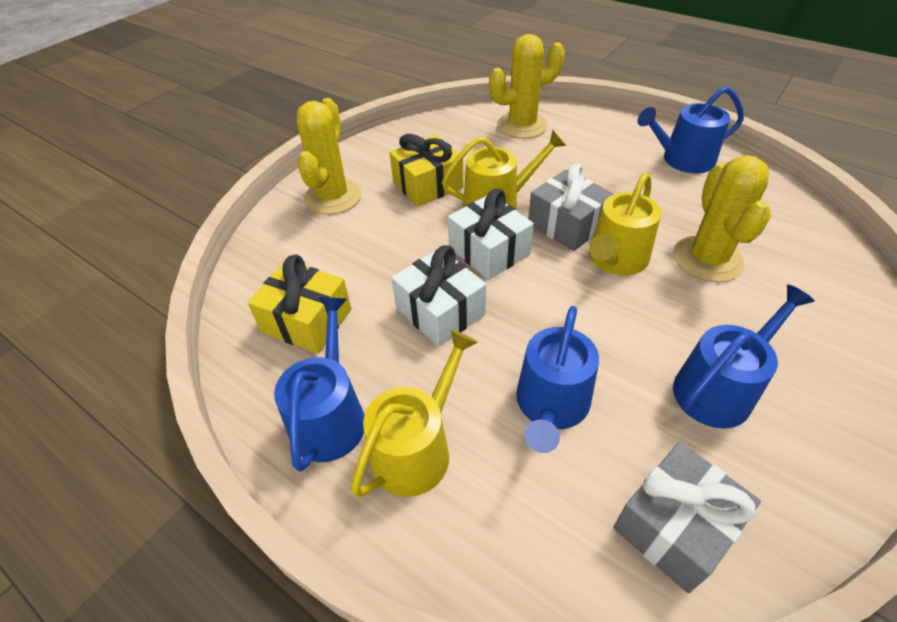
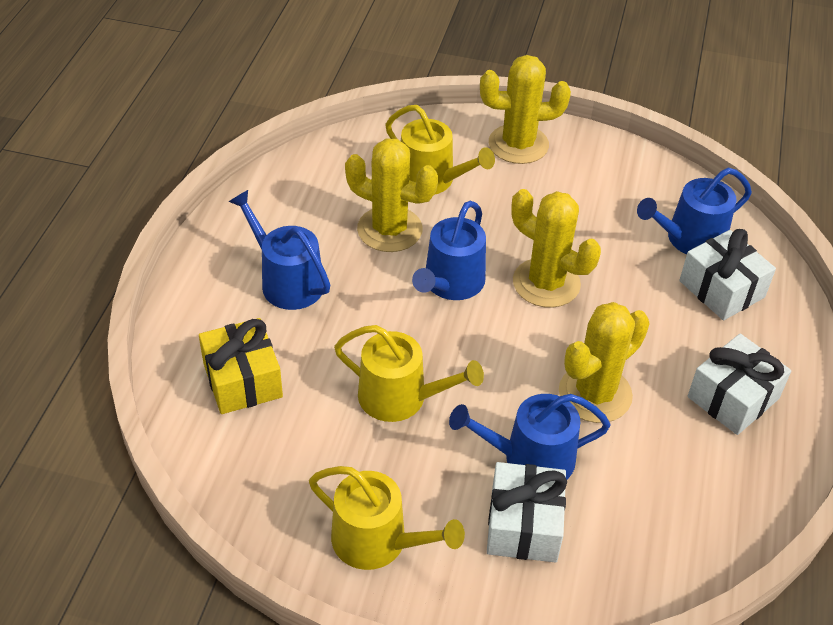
grey gift: [528,164,614,251] [613,442,761,593] = 2 -> none = 0
white gift: [391,246,486,347] [448,189,534,280] = 2 -> [487,462,567,563] [679,229,776,321] [688,334,791,435] = 3
yellow cactus: [297,98,362,215] [489,34,565,139] [673,155,771,282] = 3 -> [345,138,438,252] [480,55,571,164] [512,189,601,308] [559,302,650,423] = 4
yellow gift: [247,255,351,354] [389,134,463,207] = 2 -> [199,318,283,414] = 1

